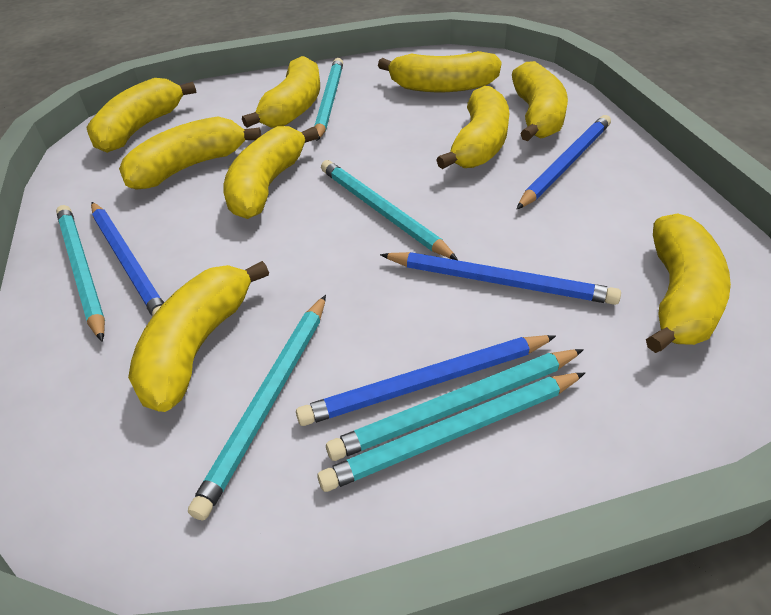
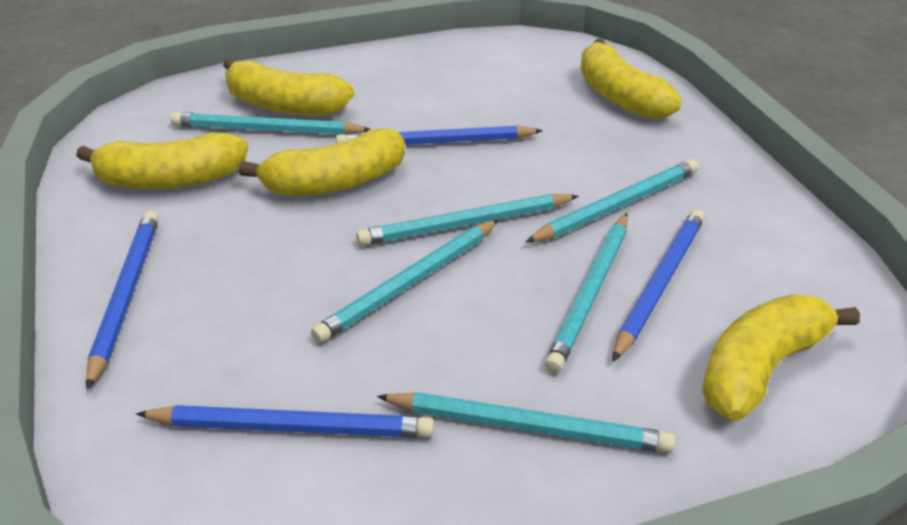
yellow banana: [86,78,196,153] [119,117,261,190] [128,261,269,412] [223,126,319,219] [242,56,320,128] [378,51,502,92] [436,86,509,169] [512,61,568,141] [646,213,731,353] = 9 -> [76,132,248,189] [223,58,354,115] [239,128,405,196] [581,39,682,120] [702,294,860,421] = 5

